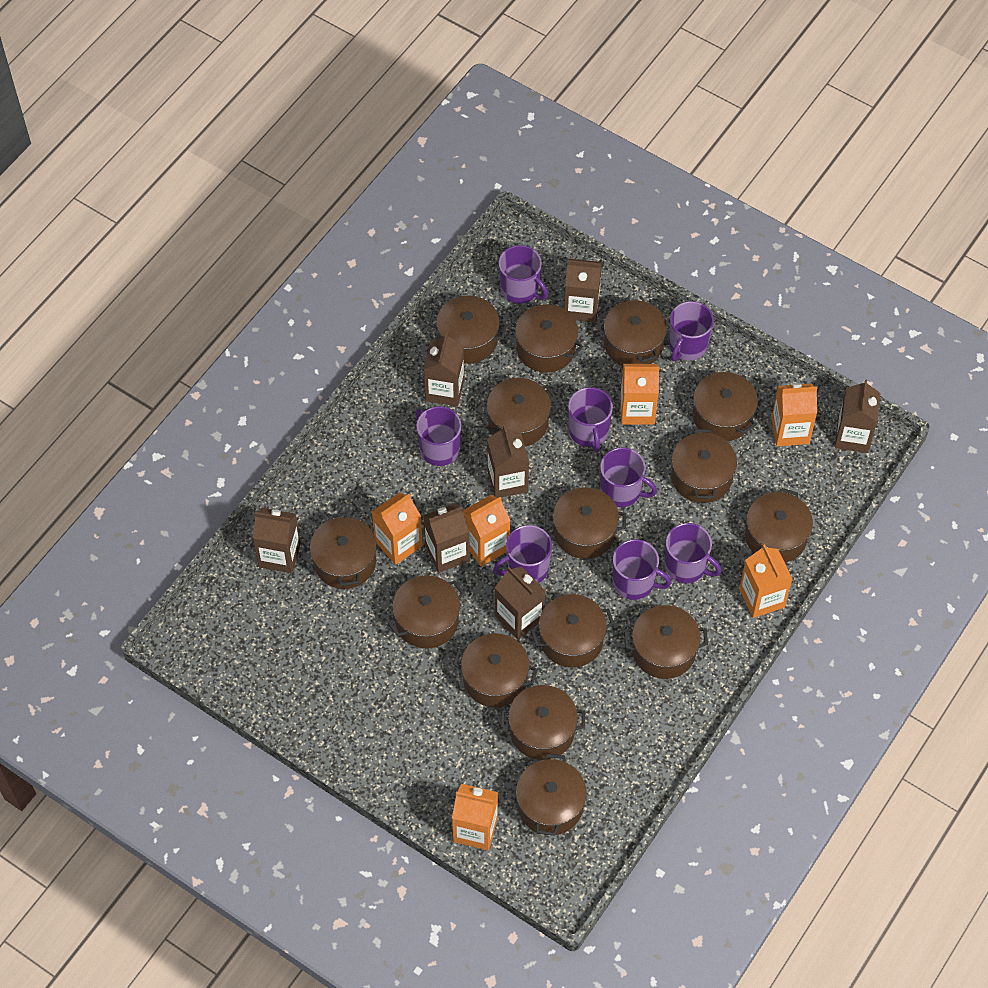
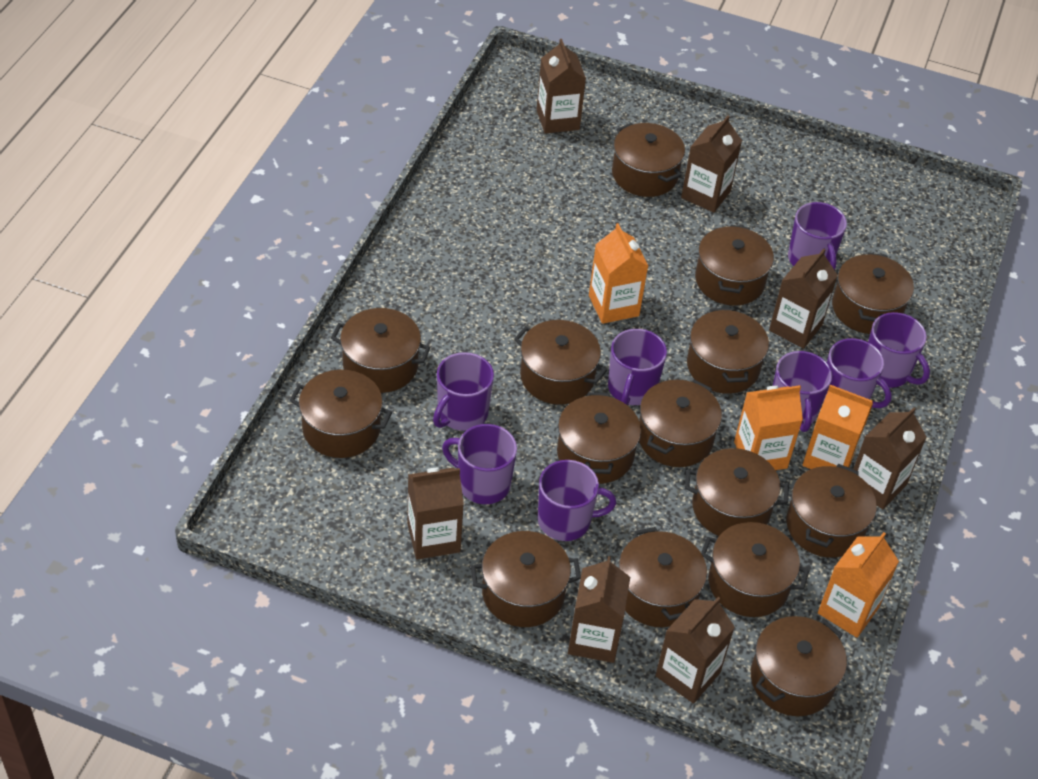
orange carton: [372,492,423,565] [452,784,498,850] [463,495,510,566] [620,364,659,425] [739,544,792,618] [771,383,817,447] = 6 -> [589,223,648,324] [734,385,803,470] [803,385,873,469] [818,532,899,638] = 4

